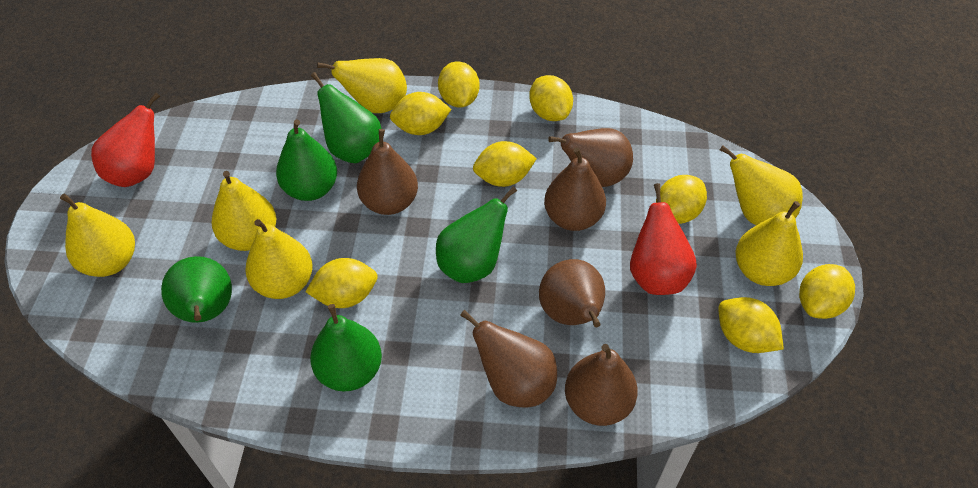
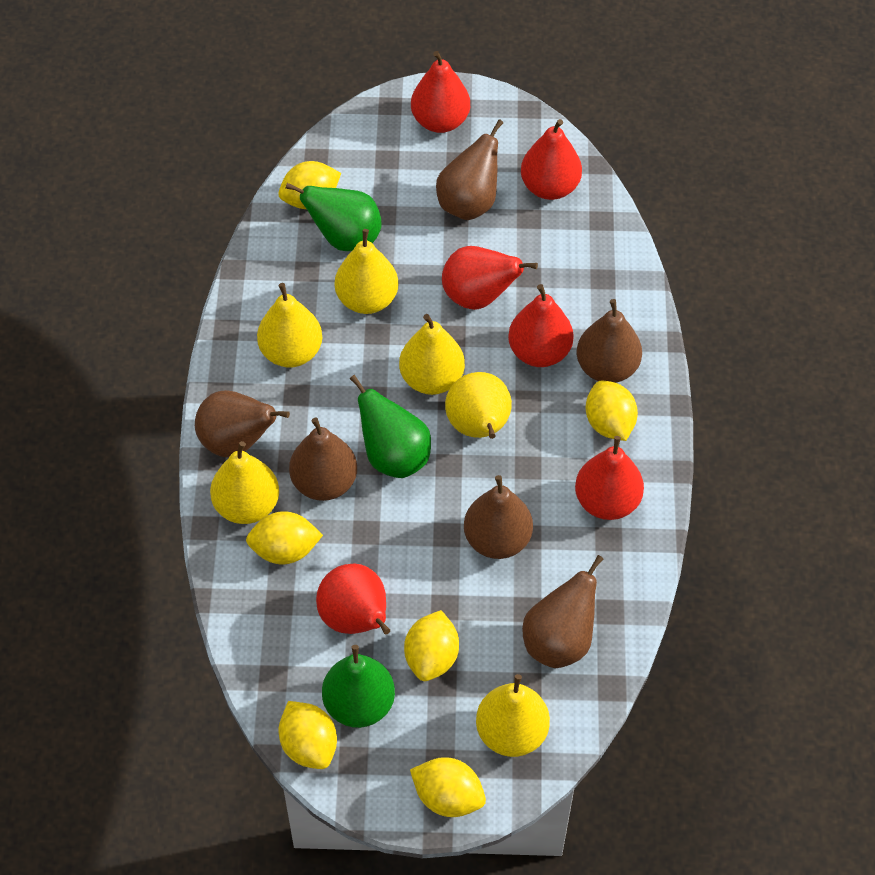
green pear: [161,256,232,323] [276,119,337,201] [310,304,382,392] [311,72,381,163] [436,186,517,283] = 5 -> [285,183,382,251] [322,645,395,728] [350,375,431,478] = 3
red pear: [91,93,160,187] [630,183,697,295] = 2 -> [316,564,390,635] [411,51,470,133] [442,246,538,310] [508,284,574,367] [521,119,582,200] [575,436,644,520] = 6
yellow lemon: [306,258,378,308] [390,92,452,135] [438,61,480,107] [473,141,537,187] [529,75,573,121] [656,175,707,224] [718,297,784,353] [799,264,855,319] = 8 -> [246,511,323,564] [279,161,341,209] [279,701,337,769] [404,610,459,681] [410,757,486,817] [586,381,638,441] = 6

